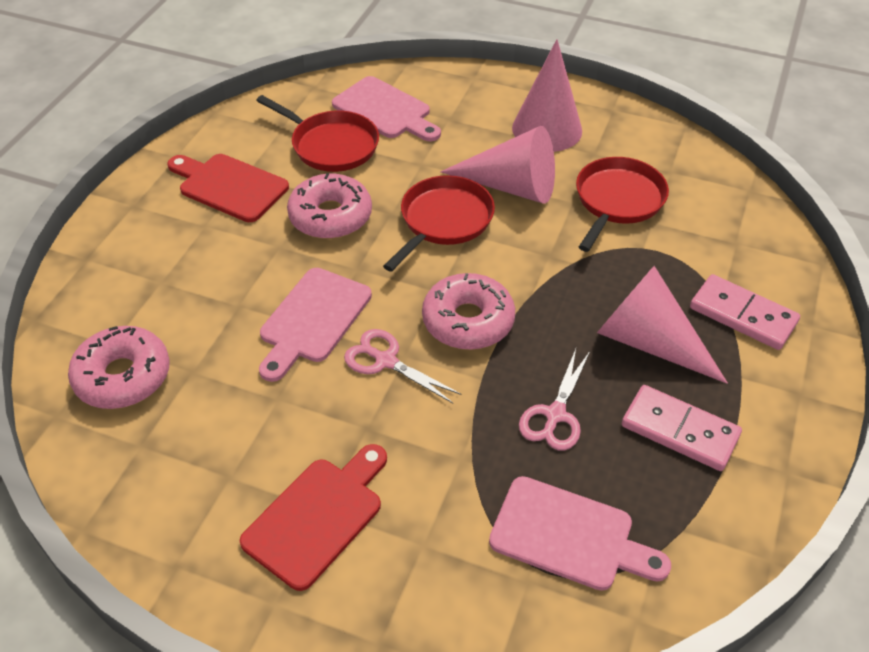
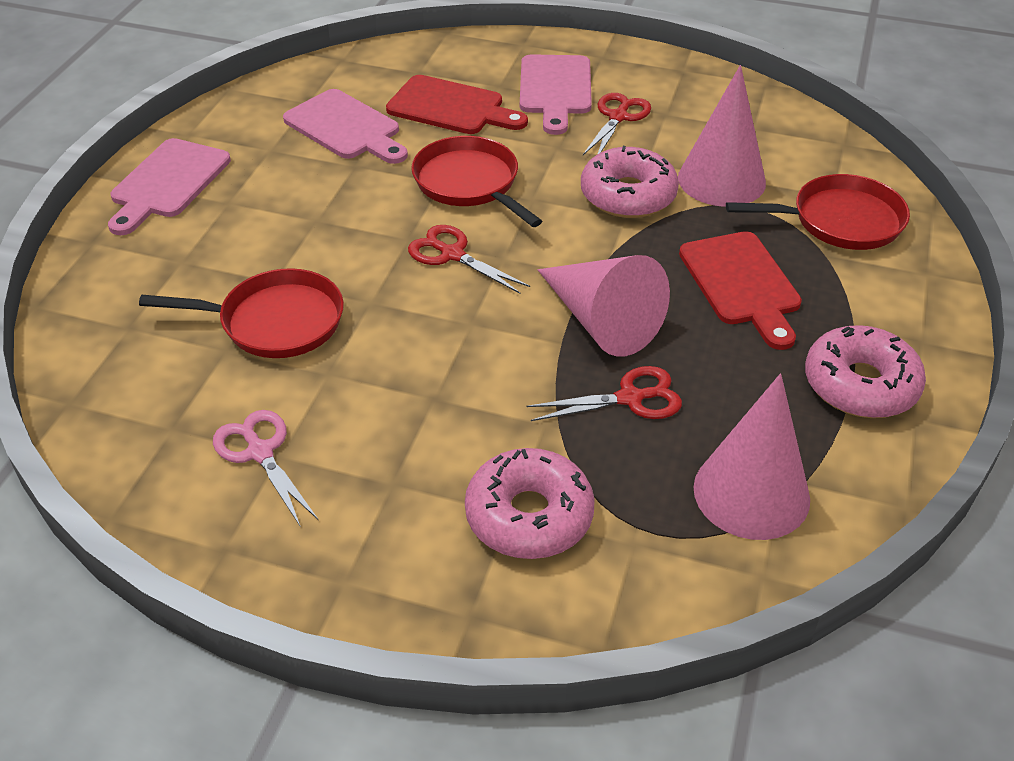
pink domino: [622,385,742,471] [690,274,800,350] = 2 -> none = 0
pink scissors: [344,329,462,403] [519,349,590,451] = 2 -> [213,410,318,527] = 1
red scissors: none = 0 -> [408,225,530,294] [527,366,682,421] [583,93,651,155] = 3

